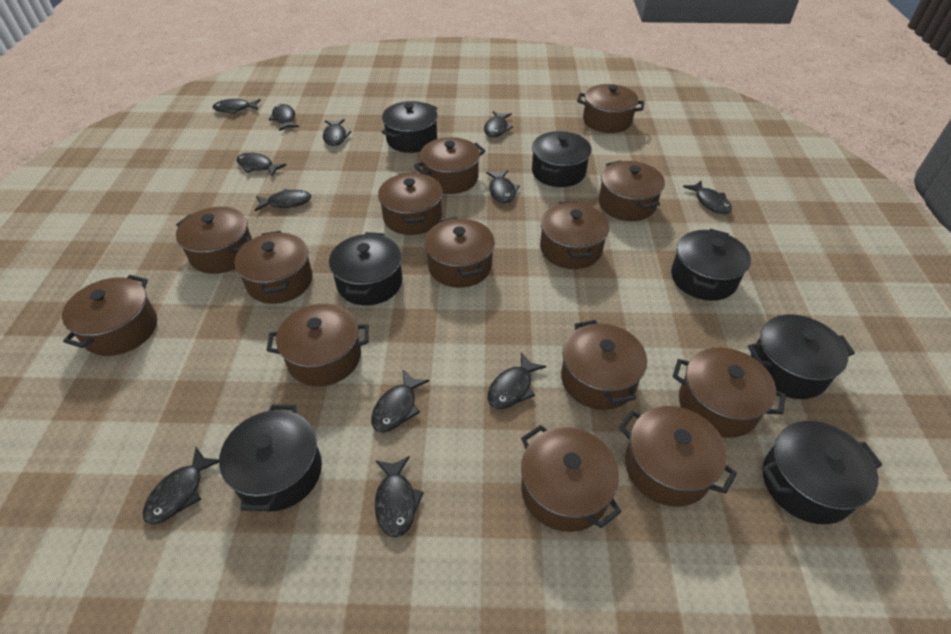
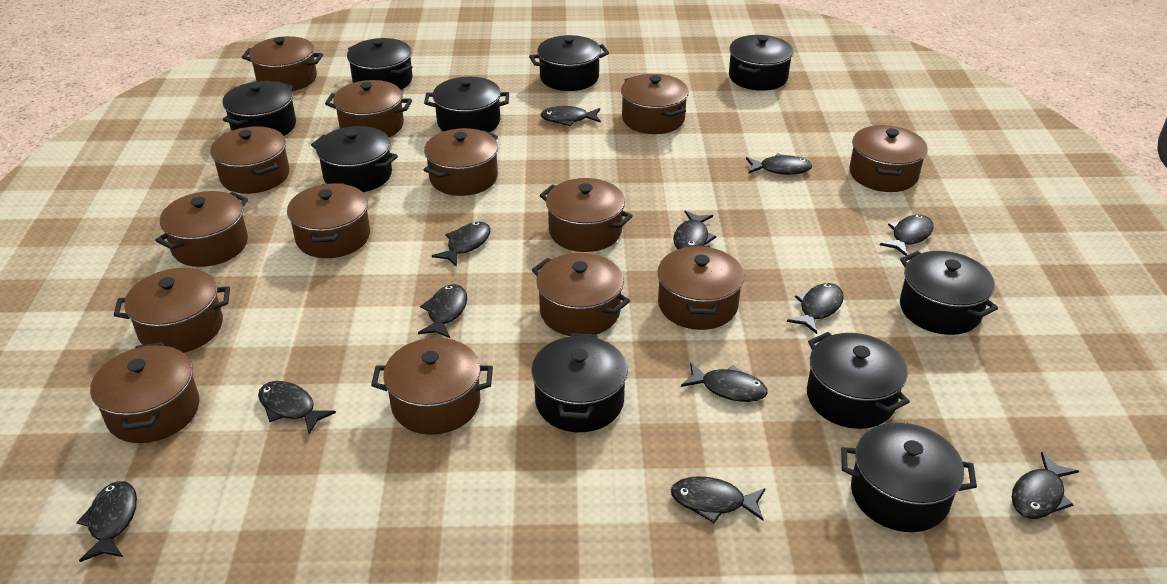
black pot: [219,405,322,512] [329,232,403,305] [382,101,438,153] [532,131,591,187] [671,229,751,301] [748,314,855,399] [762,421,882,524] = 7 -> [223,81,296,136] [311,126,398,192] [347,38,413,90] [424,77,509,133] [529,35,609,91] [531,333,628,432] [729,35,794,91] [807,332,910,429] [841,422,977,532] [900,251,998,335] = 10

